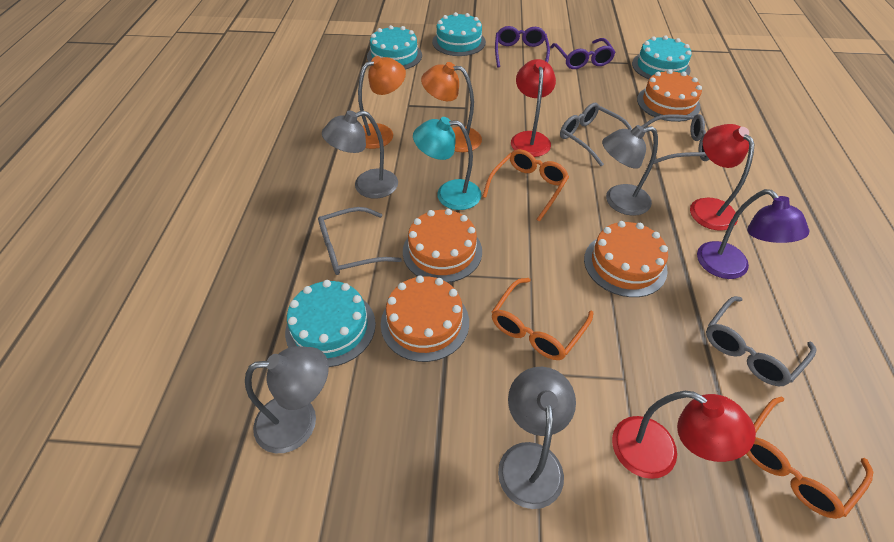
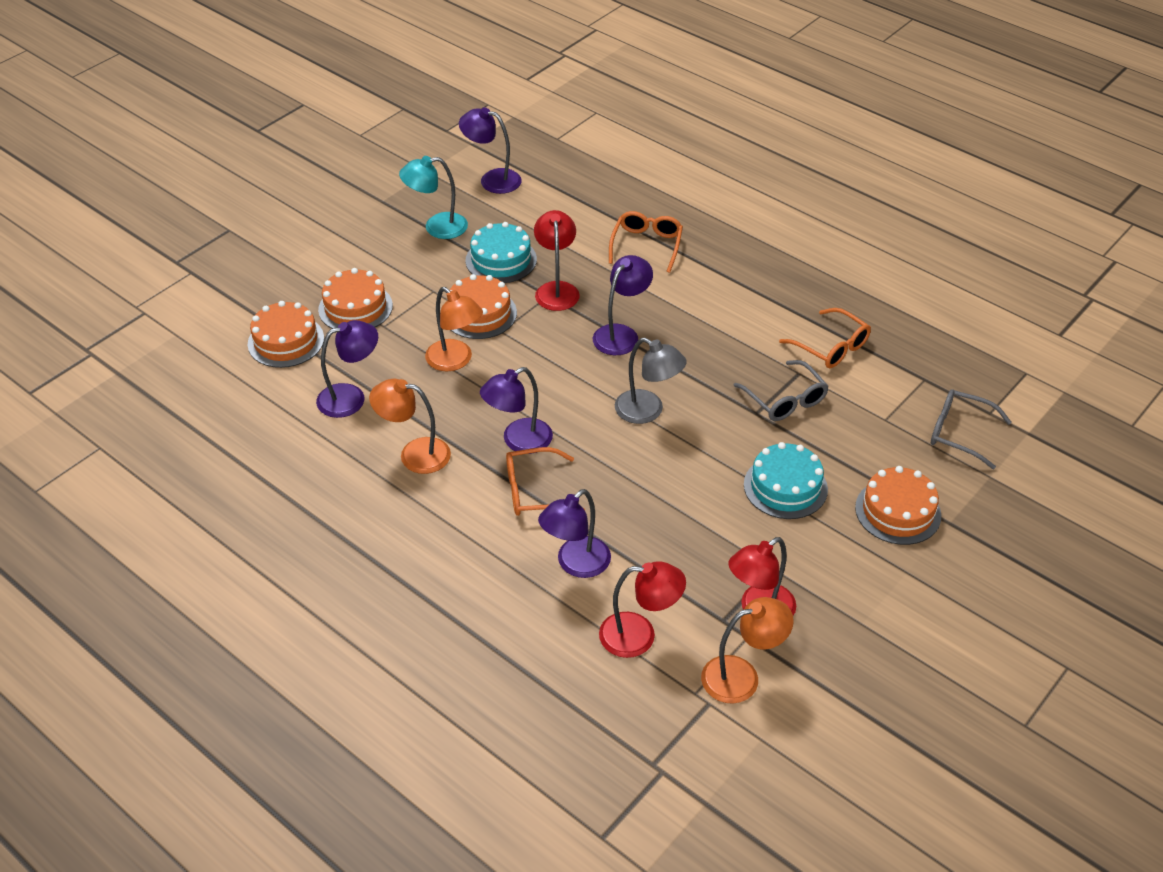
grey glasses: [318,207,402,275] [560,103,632,166] [642,114,709,164] [706,296,816,386] = 4 -> [733,360,829,421] [931,389,1012,469] = 2
grey lamp: [245,346,329,453] [322,111,398,198] [498,367,576,509] [602,125,658,216] = 4 -> [615,338,687,424] = 1
orange lamp: [358,56,406,149] [421,62,482,152] = 2 -> [369,379,451,474] [425,287,483,371] [701,597,794,704] = 3
purple glasses: [495,26,550,68] [550,38,616,69] = 2 -> none = 0
purple lamp: [697,189,810,279] = 1 -> [316,320,378,418] [459,107,522,194] [480,367,553,454] [538,489,611,578] [593,255,653,355] = 5
turquoise cake: [285,280,376,367] [367,25,422,70] [432,12,486,56] [632,35,692,79] = 4 -> [465,222,537,283] [744,442,828,519] = 2

